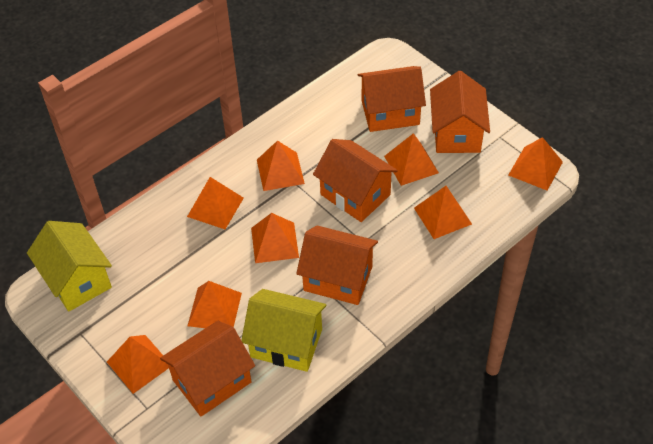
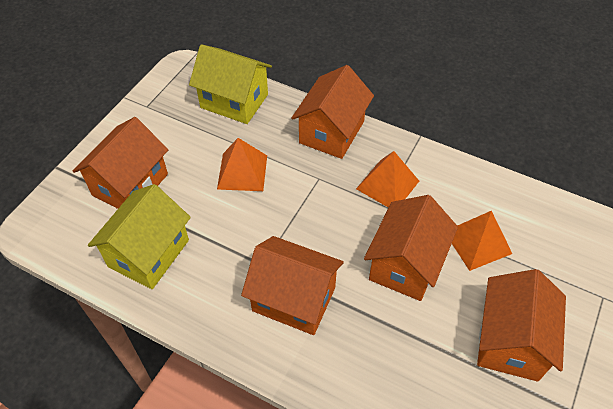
orange pyramid: [107,335,169,394] [187,177,244,229] [188,281,242,328] [251,213,299,263] [257,140,305,191] [384,133,439,186] [414,186,472,239] [509,137,563,191] = 8 -> [217,138,267,191] [356,151,419,208] [452,211,512,271] = 3

